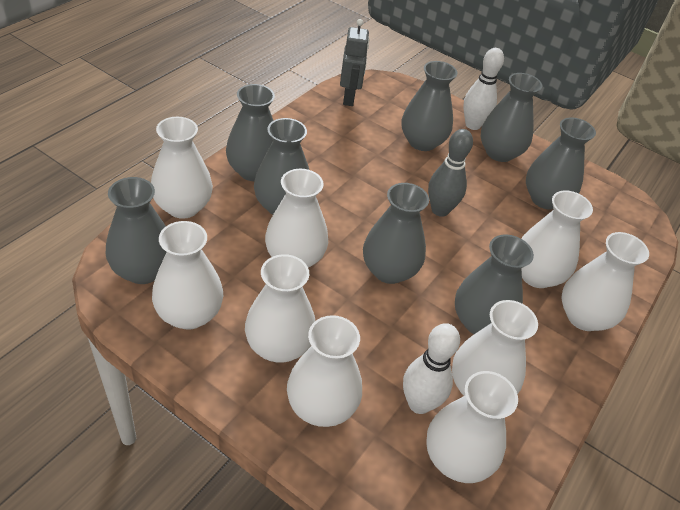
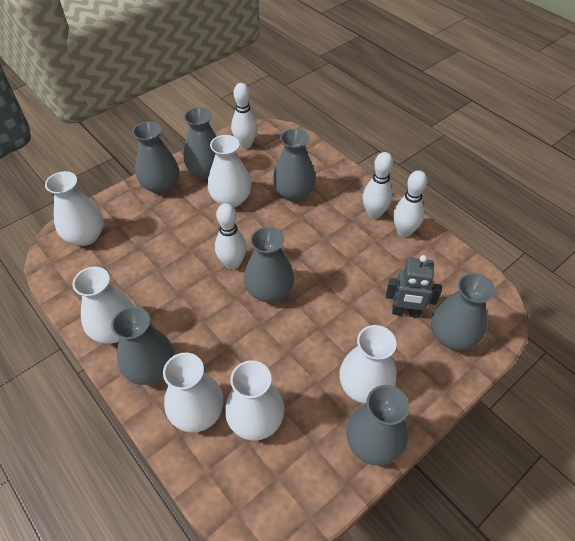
grey bowling pin: [428,129,473,217] = 1 -> none = 0
grey vase: [106,177,166,284] [226,84,275,181] [254,118,309,215] [363,183,429,284] [402,61,457,151] [455,234,534,334] [480,73,542,162] [526,117,596,210] = 8 -> [111,306,174,385] [132,121,179,194] [183,107,217,179] [244,227,294,303] [273,129,316,202] [346,385,409,466] [431,273,495,350] = 7
white bowling pin: [403,323,460,414] [463,48,504,130] = 2 -> [215,203,247,270] [231,83,258,149] [363,152,393,219] [393,170,427,237] = 4
white vase: [151,117,213,219] [152,221,223,330] [245,254,315,363] [265,169,328,267] [287,315,362,427] [426,371,518,483] [452,300,538,396] [521,191,593,288] [561,232,649,331] = 9 -> [45,171,104,246] [72,267,134,344] [163,352,224,433] [208,135,251,208] [225,360,285,441] [339,325,397,404] = 6

